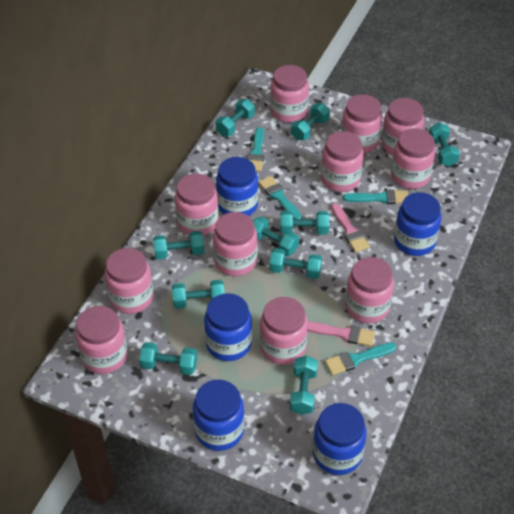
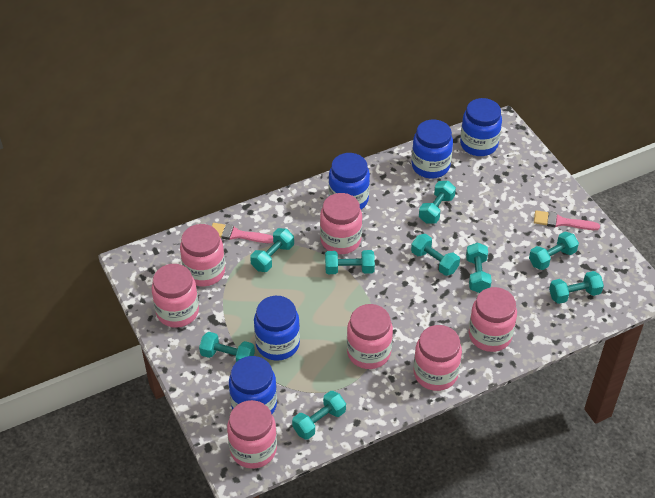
pink jar: [75,306,127,374] [105,248,153,314] [175,174,219,236] [213,212,257,276] [260,297,308,365] [270,65,309,123] [321,131,364,192] [341,94,382,153] [345,257,394,323] [381,98,424,155] [391,128,435,189] = 11 -> [152,264,199,328] [180,224,225,286] [227,400,277,469] [320,193,362,254] [347,304,393,369] [414,325,462,391] [469,287,517,352] = 7
turquoise brush: [247,127,264,172] [258,176,302,219] [325,343,396,375] [343,189,408,204] = 4 -> none = 0
turquoise dumbbell: [139,342,197,375] [153,231,205,260] [172,280,225,309] [216,99,255,136] [253,217,299,256] [269,248,322,279] [280,211,329,234] [290,356,318,415] [291,103,330,140] [429,122,460,166] = 10 -> [199,332,255,362] [250,228,294,272] [292,391,346,440] [325,250,375,274] [411,234,460,276] [419,181,456,224] [466,242,492,293] [529,232,579,270] [549,271,604,304] = 9

